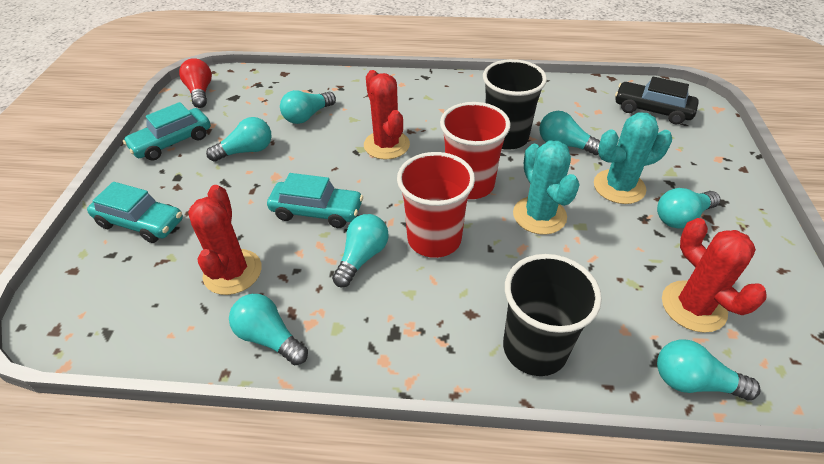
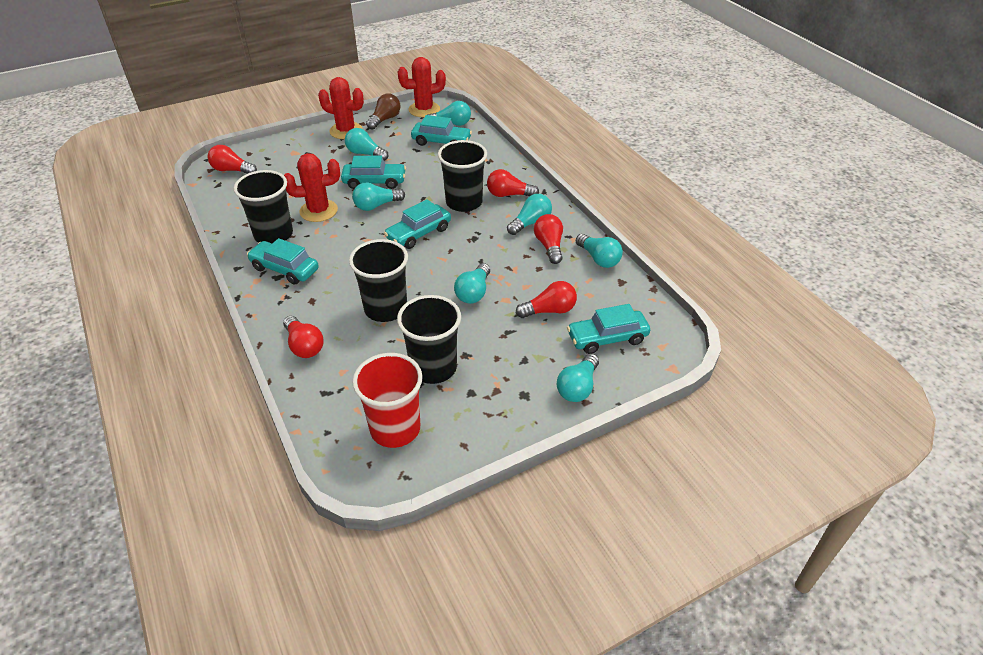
black car: [615,77,699,124] = 1 -> none = 0
black cup: [483,59,547,150] [503,254,602,376] = 2 -> [234,170,293,243] [349,239,408,322] [397,295,461,384] [438,140,487,212] = 4
brown light bulb: none = 0 -> [366,94,400,130] = 1
red cup: [397,152,475,258] [440,102,511,199] = 2 -> [352,353,423,448] = 1
red light bulb: [179,58,212,108] = 1 -> [208,145,257,174] [283,316,324,358] [487,169,539,197] [516,281,577,318] [534,214,563,264] = 5
turquoise cactus: [513,141,580,235] [594,112,672,204] = 2 -> none = 0
turquoise car: [87,182,183,243] [123,102,211,160] [267,173,363,228] = 3 -> [247,238,319,285] [341,156,406,189] [384,199,451,249] [411,115,472,146] [567,304,650,354] = 5

